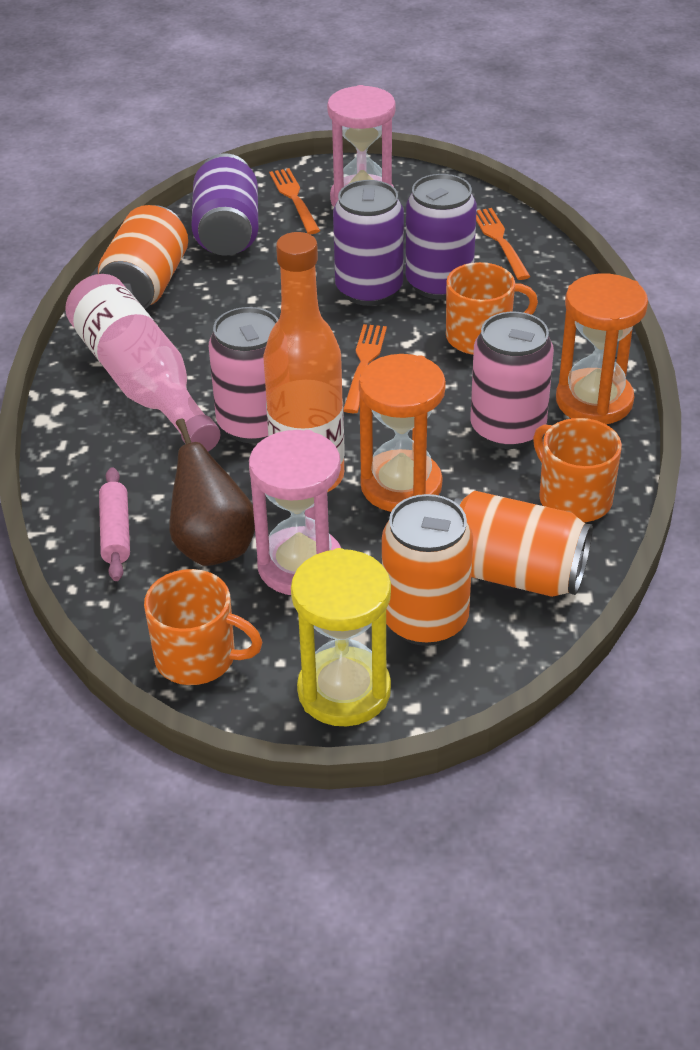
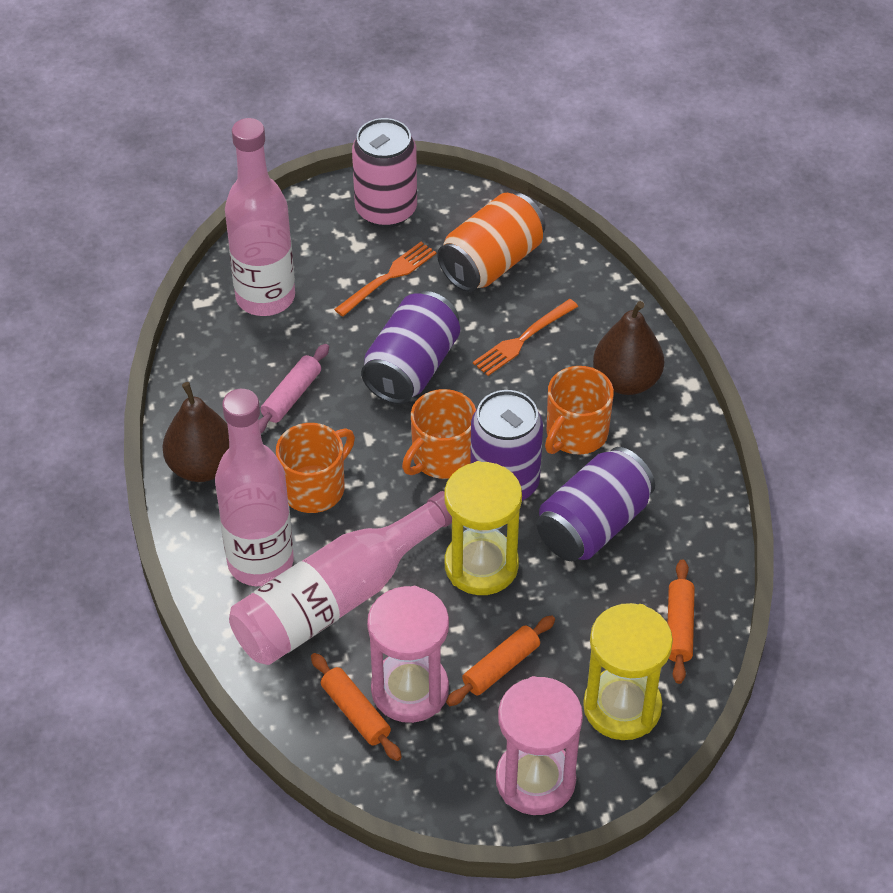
brown pear: [170,419,255,566] = 1 -> [162,382,229,482] [593,301,664,395] = 2
orange bottle: [263,232,345,492] = 1 -> none = 0
orange can: [98,205,188,309] [382,494,473,646] [454,491,593,597] = 3 -> [437,193,545,292] = 1
orange fork: [269,168,320,234] [343,324,387,413] [476,208,531,280] = 3 -> [334,242,436,316] [473,299,578,376] = 2
orange hourglass: [359,354,446,512] [556,273,648,424] = 2 -> none = 0
orange rolling pin: none = 0 -> [311,653,402,761] [446,615,555,706] [668,559,695,684] = 3
pink bottle: [65,274,220,451] = 1 -> [215,389,294,586] [225,118,295,316] [229,491,452,665] = 3
pink can: [209,307,278,443] [470,312,554,449] = 2 -> [352,118,417,228] = 1
yellow hourglass: [291,548,391,727] = 1 -> [444,461,522,595] [583,603,673,740] = 2

